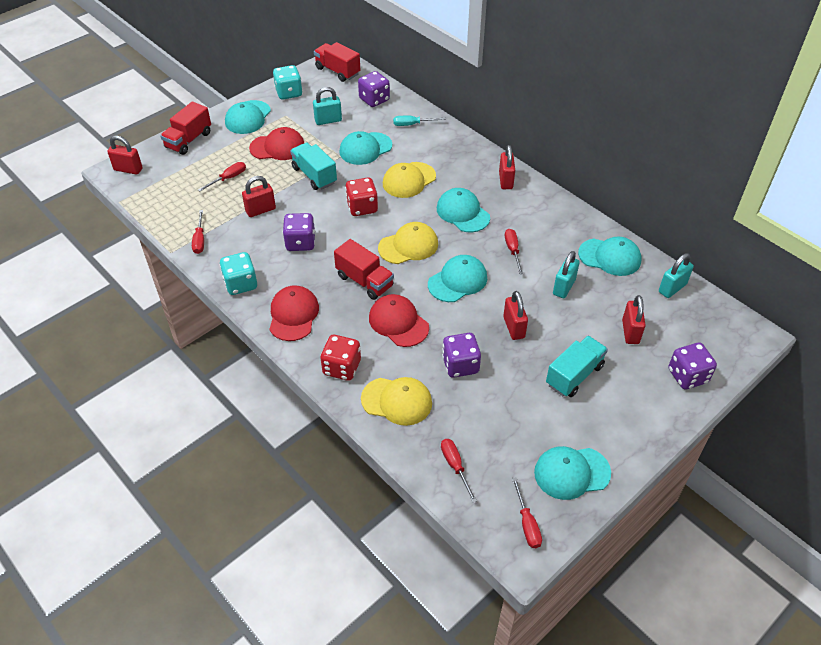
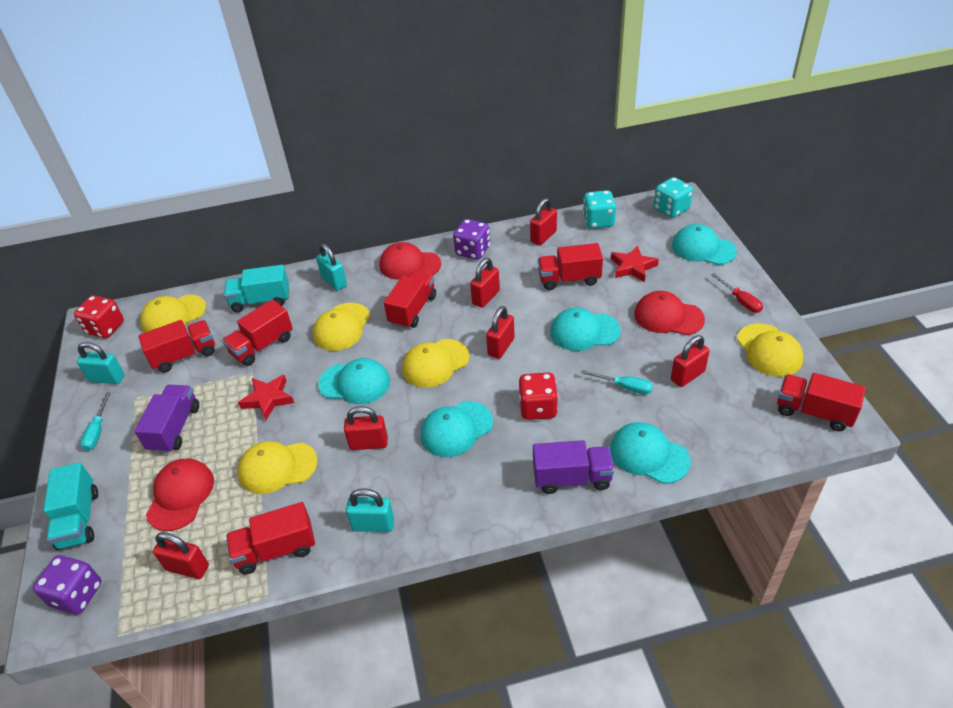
purple dice: [283,213,315,251] [358,71,390,107] [442,333,481,378] [668,343,717,389] = 4 -> [33,555,101,614] [453,219,490,260] = 2
purple truck: none = 0 -> [134,385,199,453] [533,440,614,494] = 2
red padlock: [107,136,143,175] [242,176,276,217] [499,145,515,189] [503,291,528,340] [622,295,646,344] = 5 -> [153,532,209,579] [344,406,388,450] [470,258,500,308] [486,306,515,359] [530,198,557,245] [671,335,710,387] = 6
red screwdriver: [192,210,204,254] [198,162,246,191] [441,439,477,503] [505,229,523,274] [512,477,542,548] = 5 -> [711,273,763,313] = 1
red star: none = 0 -> [238,375,294,421] [611,245,659,282] = 2
red truck: [160,101,211,155] [314,42,360,82] [334,239,394,300] = 3 -> [138,320,215,373] [222,299,293,366] [226,502,315,574] [384,271,436,329] [538,243,603,290] [777,373,866,431] = 6
turquoise cap: [225,100,271,134] [339,131,392,165] [428,255,487,302] [437,188,490,232] [534,446,611,500] [578,237,641,276] = 6 -> [318,358,390,404] [420,401,493,457] [550,308,621,351] [610,422,691,484] [672,224,737,265] = 5
turquoise screwdriver: [393,116,445,126] = 1 -> [80,392,111,451] [581,370,653,394] = 2
yellow cap: [361,377,432,426] [378,222,438,264] [383,162,436,198] = 3 -> [140,294,206,332] [238,441,318,494] [313,303,370,351] [402,339,470,388] [737,324,803,377] = 5

